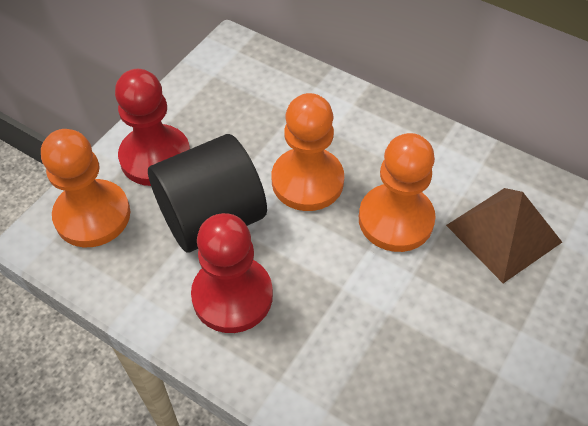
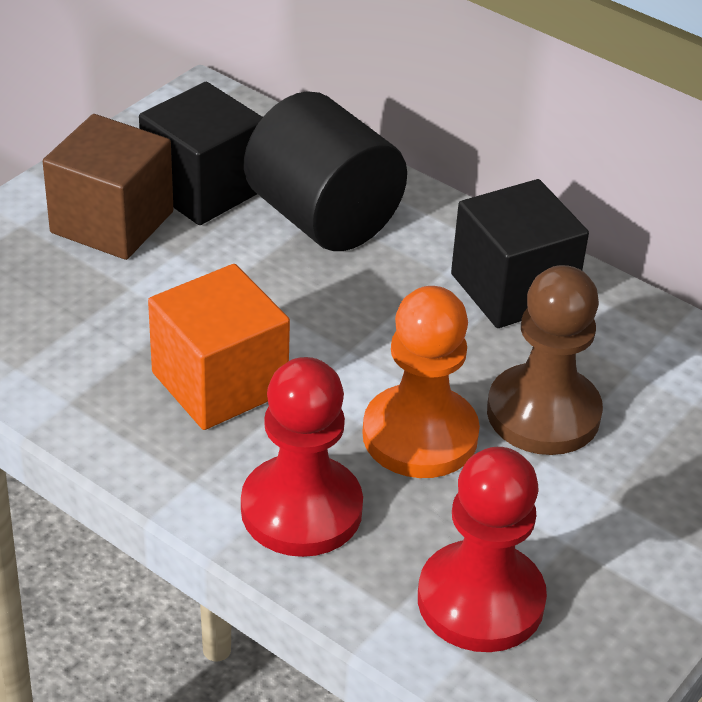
black cube: none = 0 -> [139,82,263,225] [451,179,589,328] = 2
brown cube: none = 0 -> [43,114,174,260] = 1
brown pawn: none = 0 -> [487,265,603,455] = 1
brown pyramid: [446,188,562,283] = 1 -> none = 0
orange cube: none = 0 -> [148,264,290,430] = 1
orange pawn: [41,129,130,247] [272,93,344,211] [359,133,436,252] = 3 -> [362,286,480,478] = 1

